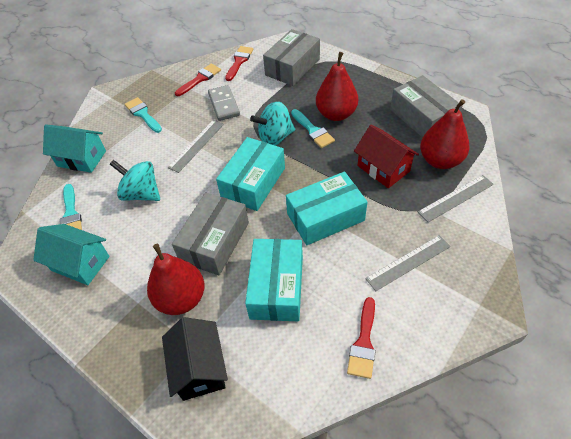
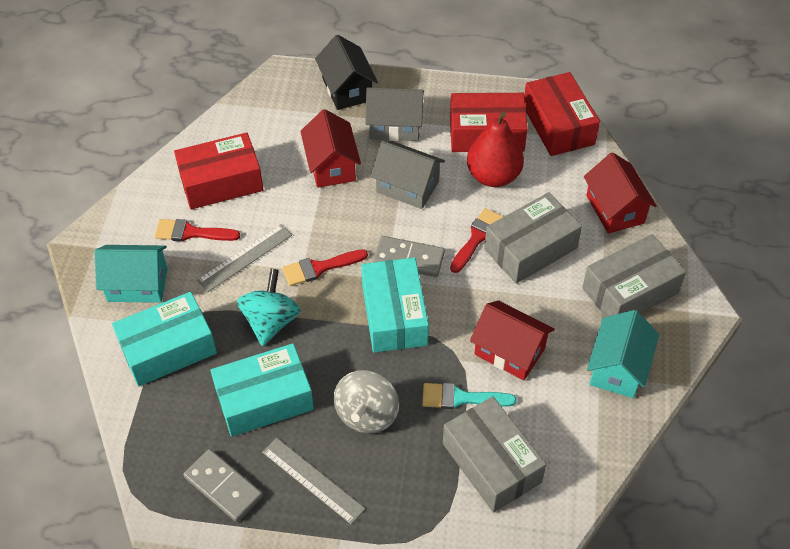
grey domino: [208,85,240,121] = 1 -> [183,449,263,522] [373,236,445,277] = 2
grey house: none = 0 -> [365,88,424,141] [370,141,445,209] = 2
grey ruler: [168,120,224,173] [365,235,451,291] [418,175,494,222] = 3 -> [197,224,292,292] [262,438,365,524] = 2
grey spinning top: none = 0 -> [334,370,399,433] = 1
red box: none = 0 -> [174,132,264,210] [450,93,528,152] [524,72,600,156] = 3
red house: [354,124,419,188] = 1 -> [300,109,361,188] [470,300,554,380] [584,152,657,234] = 3
red pear: [147,244,205,315] [316,52,358,121] [420,99,470,169] = 3 -> [467,111,524,187] = 1
turquoise brush: [60,184,82,230] [125,97,162,133] [291,109,335,148] = 3 -> [422,383,516,409] = 1
turquoise spinning top: [110,160,160,201] [250,102,295,146] = 2 -> [237,269,301,346] = 1

